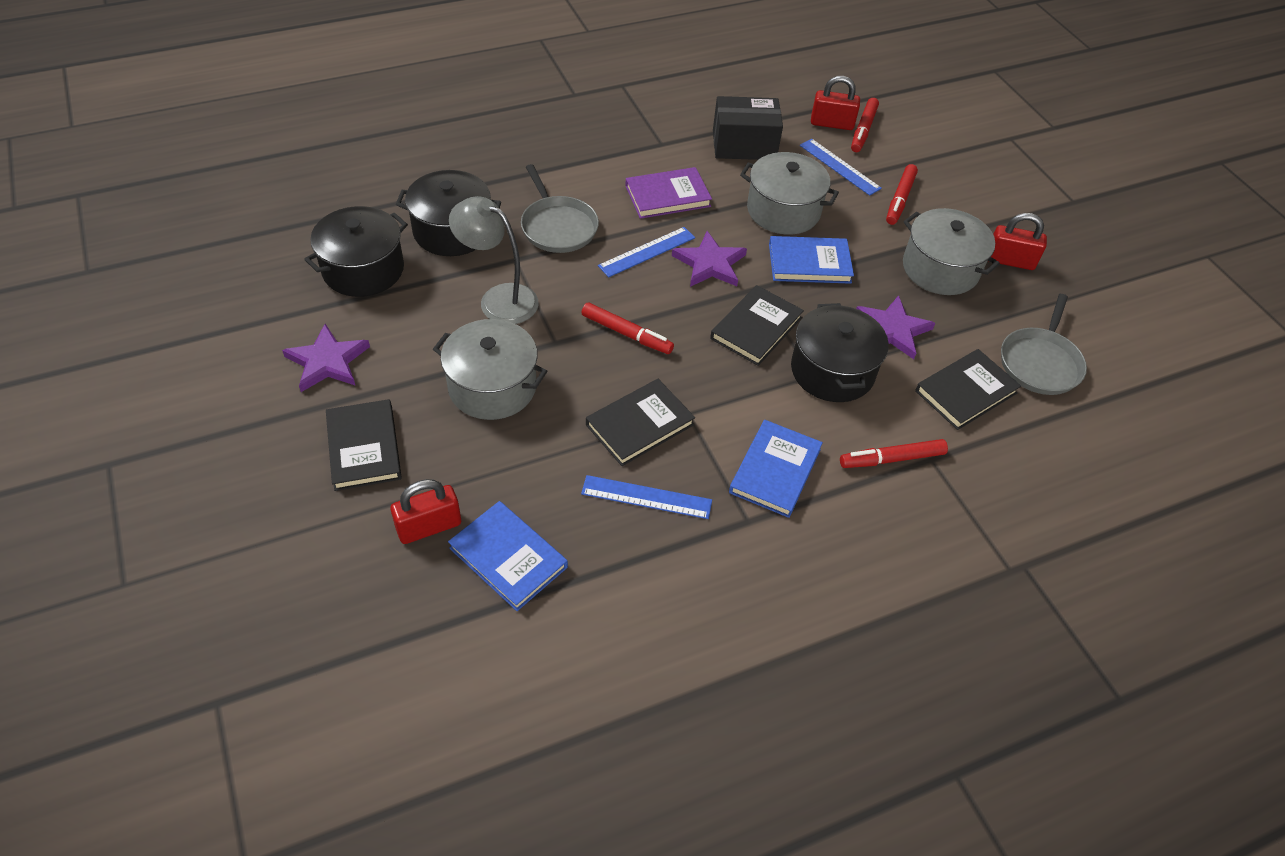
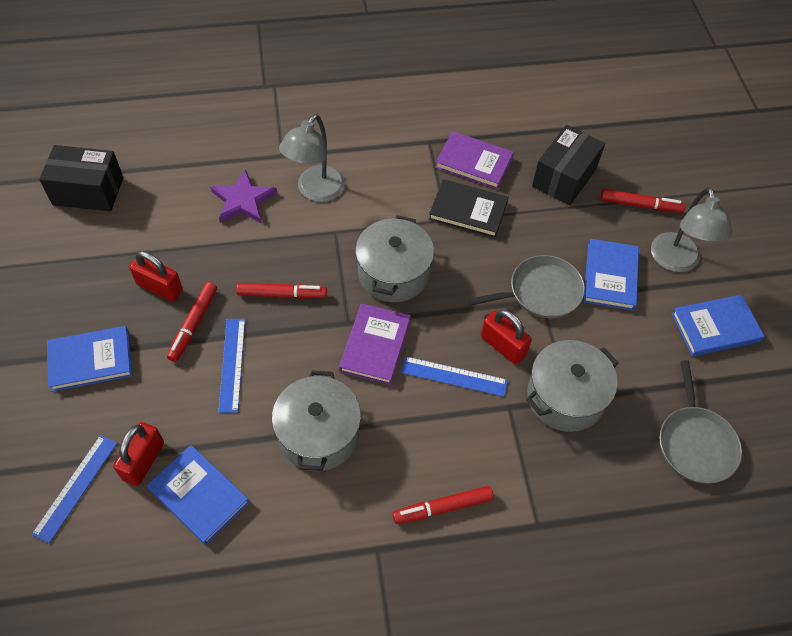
black book: [326,399,402,491] [586,379,695,466] [710,285,804,366] [915,349,1021,430] = 4 -> [429,179,509,238] = 1
black box: [713,96,783,160] = 1 -> [39,145,123,211] [532,125,605,205] = 2
black pot: [304,206,408,297] [396,170,501,256] [791,303,889,402] = 3 -> none = 0
blue book: [448,501,568,611] [729,420,823,518] [769,236,854,284] = 3 -> [47,326,132,392] [147,445,250,545] [584,239,639,311] [671,294,765,356] = 4
grey lamp: [449,196,539,324] = 1 -> [279,114,345,202] [651,187,732,272] = 2
purple book: [625,167,712,219] = 1 -> [339,303,411,385] [435,131,514,189] = 2
purple star: [282,324,370,392] [672,231,747,287] [856,295,935,359] = 3 -> [210,169,277,223] = 1

